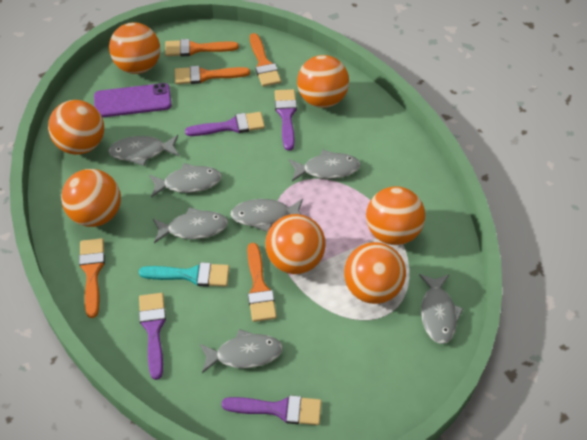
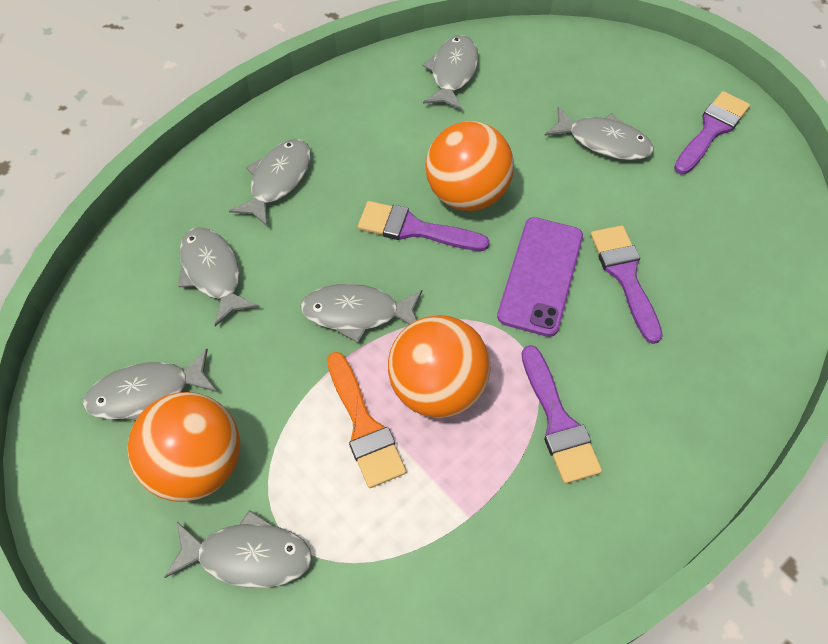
orange ball: [48,100,104,155] [61,169,121,227] [109,23,160,74] [265,214,325,274] [297,55,349,108] [344,242,406,304] [366,186,425,245] = 7 -> [128,392,240,502] [388,315,490,418] [426,121,514,211] = 3
orange brush: [79,238,105,318] [165,39,239,56] [175,66,250,84] [247,243,277,322] [250,33,281,87] = 5 -> [327,352,406,488] = 1
turquoise brush: [139,262,229,287] = 1 -> none = 0

